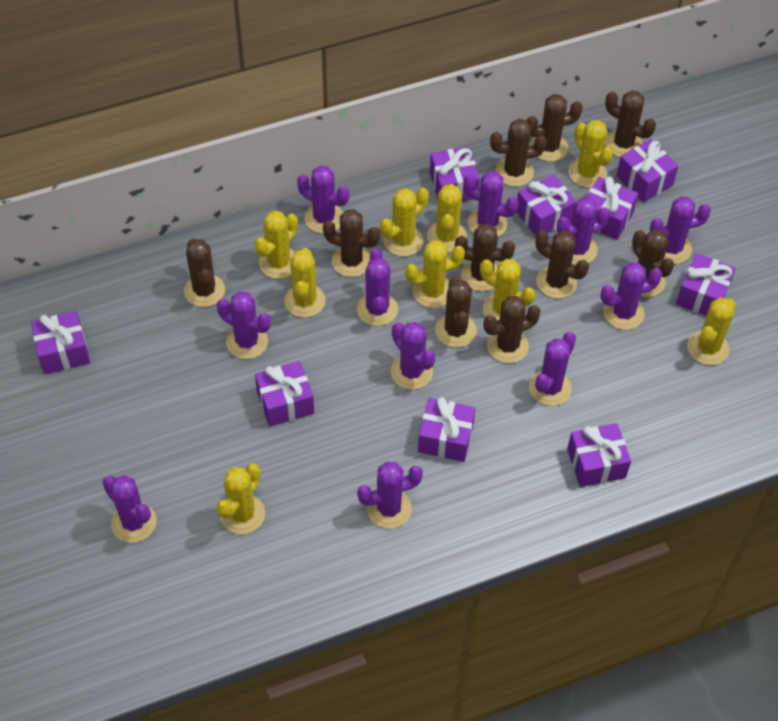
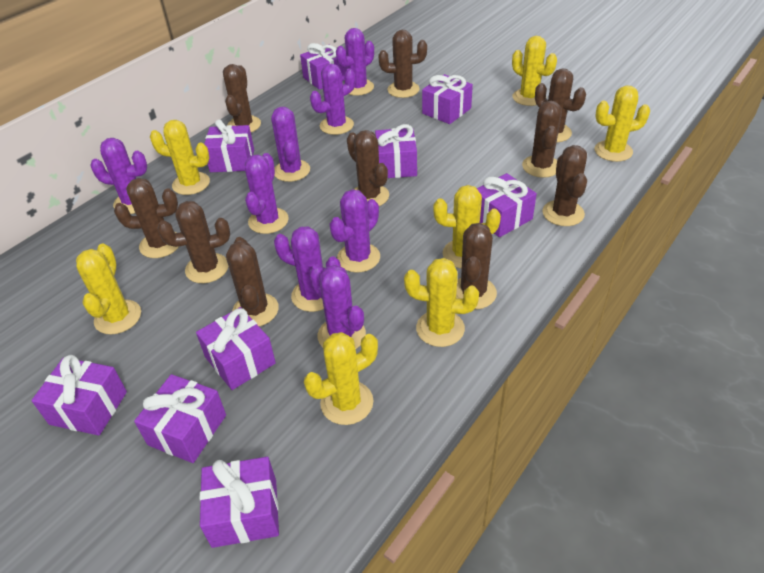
purple cactus: [102,475,157,543] [217,291,271,359] [297,166,349,234] [357,249,398,326] [357,461,423,529] [391,322,435,390] [463,171,519,237] [529,332,576,406] [557,198,610,265] [600,262,662,330] [650,196,711,264] = 11 -> [90,138,147,214] [245,153,289,234] [271,107,310,182] [274,226,341,312] [309,264,366,349] [310,63,355,135] [329,189,380,272] [336,28,374,96] = 8
yellow cactus: [216,463,265,534] [254,211,298,279] [284,248,326,318] [380,188,429,256] [405,240,465,308] [427,184,467,252] [480,259,535,321] [568,120,613,188] [687,298,736,365] = 9 -> [76,244,141,335] [150,120,210,195] [304,332,378,425] [404,258,479,347] [434,185,501,268] [512,36,557,106] [595,85,650,162] = 7

